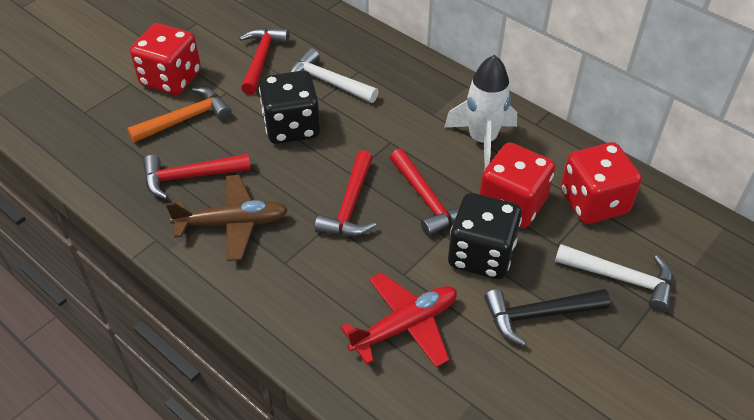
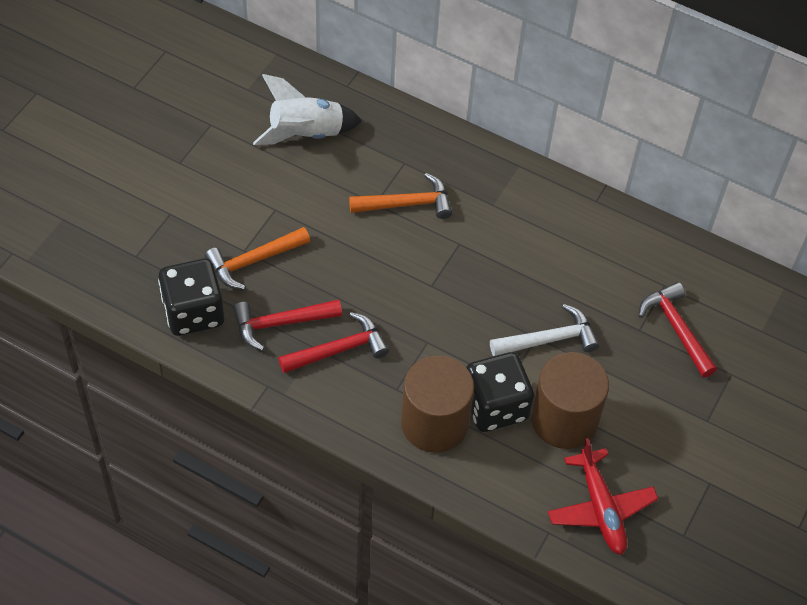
black hammer: [484,289,610,346] = 1 -> none = 0
brown cylinder: none = 0 -> [401,355,474,453] [531,352,609,449] = 2
brown plane: [166,175,288,261] = 1 -> none = 0
orange hammer: [127,87,231,143] = 1 -> [205,227,310,290] [349,173,452,219] = 2
red dice: [130,23,201,95] [479,143,555,228] [560,142,642,224] = 3 -> none = 0
red hammer: [143,154,251,200] [239,28,289,95] [315,150,376,236] [390,148,459,236] = 4 -> [233,300,342,351] [278,312,389,373] [639,282,717,377] = 3
white hammer: [290,48,379,103] [555,244,673,312] = 2 -> [490,304,599,356] = 1

